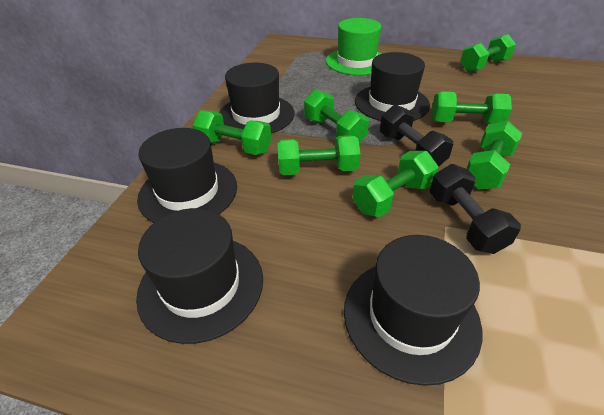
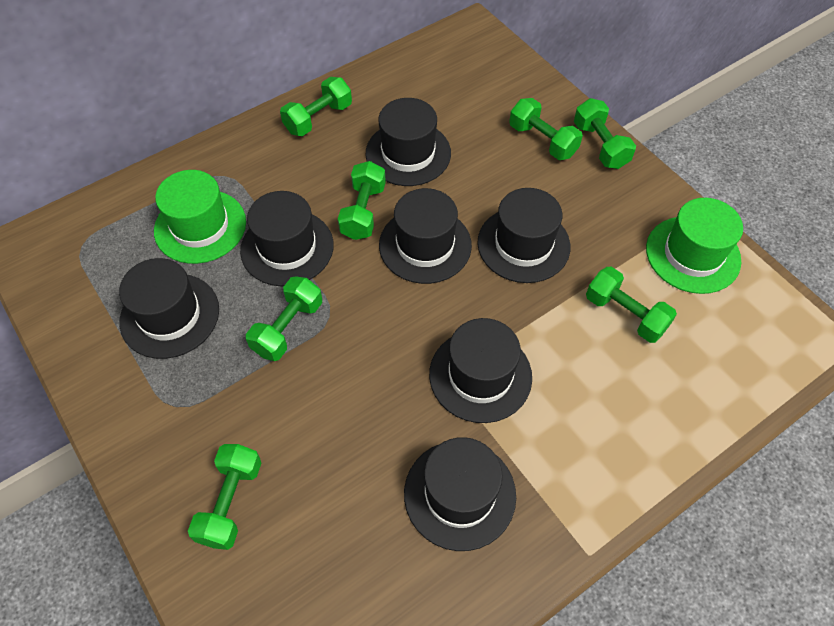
black dumbbell: [380,105,453,167] [430,164,521,254] = 2 -> none = 0
black hat: [136,208,263,344] [137,128,237,223] [219,63,294,133] [344,235,482,386] [355,52,430,121] = 5 -> [119,258,219,359] [240,191,334,286] [366,98,451,186] [379,188,472,284] [404,437,516,551] [429,318,532,423] [477,188,570,283] = 7
green hat: [326,18,382,75] = 1 -> [154,170,246,264] [646,198,743,294] = 2

